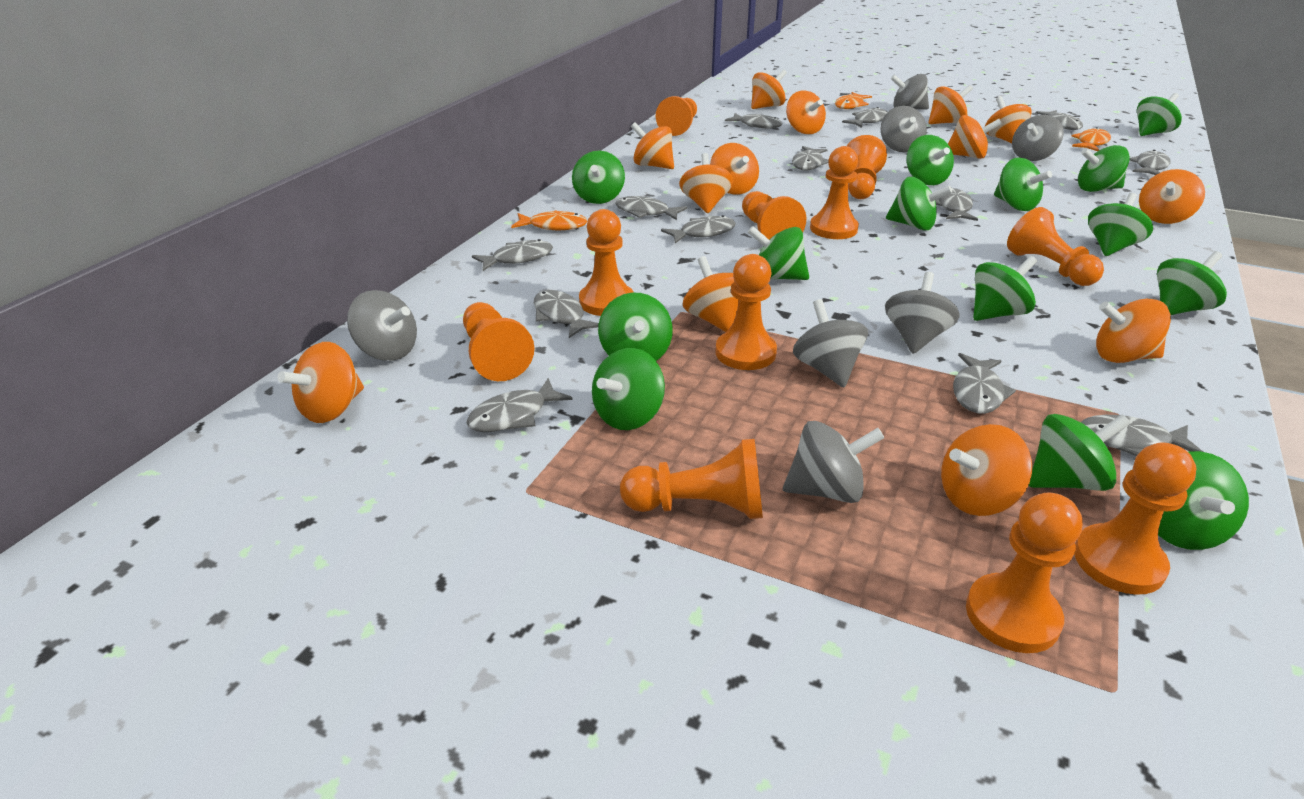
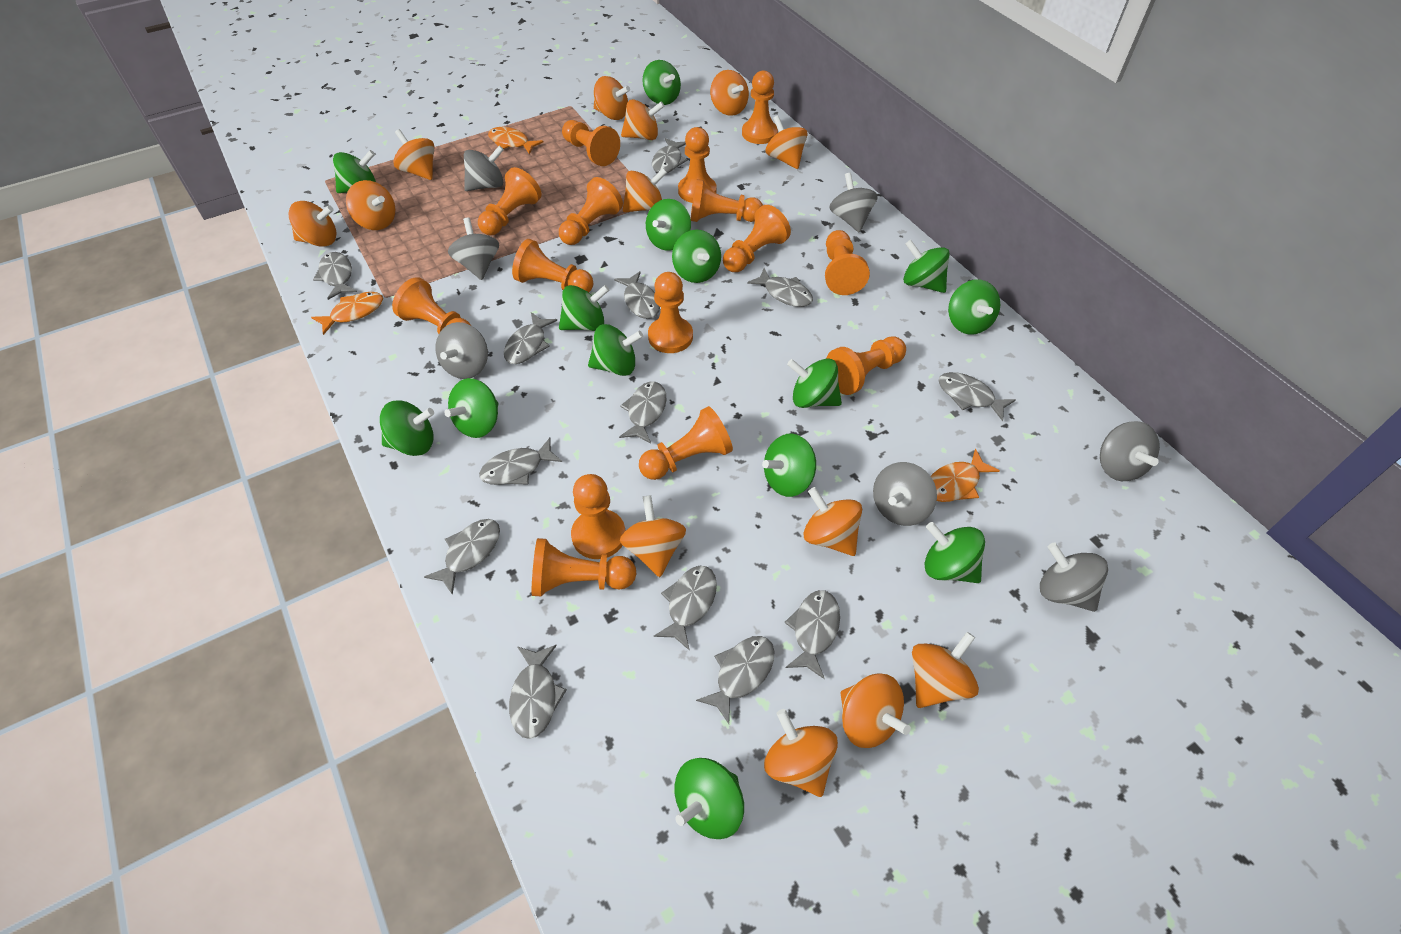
orange pawn: [463,302,534,381] [579,209,634,316] [620,439,763,519] [656,96,697,136] [715,254,777,370] [742,191,806,240] [810,146,859,239] [847,135,887,199] [966,492,1082,653] [1007,207,1104,286] [1074,443,1196,595] = 11 -> [392,277,471,334] [478,167,542,235] [512,239,593,292] [532,538,636,596] [559,177,623,245] [562,120,620,166] [571,474,626,559] [639,406,733,480] [648,272,693,353] [678,127,717,203] [691,179,763,222] [723,205,791,272] [742,70,778,144] [825,230,870,295] [826,336,906,395] = 15

